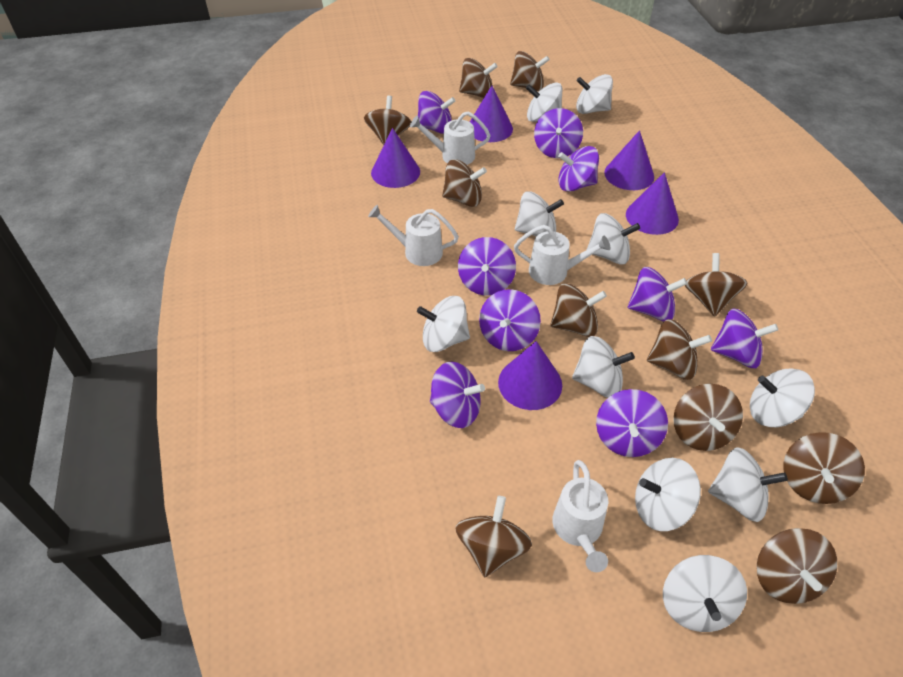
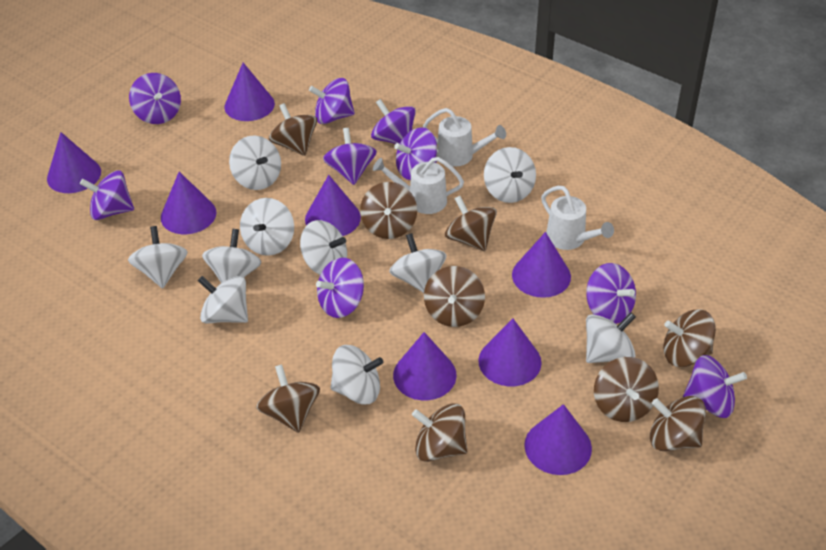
brown spinning top: [364,96,411,145] [442,159,487,207] [455,496,532,577] [459,58,498,98] [510,51,550,91] [550,283,607,337] [647,319,712,380] [673,384,743,451] [685,253,747,317] [757,528,837,604] [783,432,865,504] = 11 -> [256,364,320,433] [269,103,317,156] [360,182,417,239] [412,403,467,462] [424,266,485,327] [445,196,497,251] [594,357,659,422] [650,396,706,451] [664,309,716,367] = 9
purple cone: [371,128,420,188] [470,85,513,142] [498,341,562,410] [604,130,654,190] [626,172,679,235] = 5 -> [47,132,101,193] [161,172,216,234] [224,63,275,121] [305,175,361,236] [393,332,457,401] [478,318,542,386] [512,232,571,298] [524,404,592,475] = 8
white watering can: [368,205,459,266] [410,111,491,165] [514,225,610,285] [552,460,608,572] = 4 -> [373,157,464,214] [423,108,506,167] [541,186,614,250] = 3

